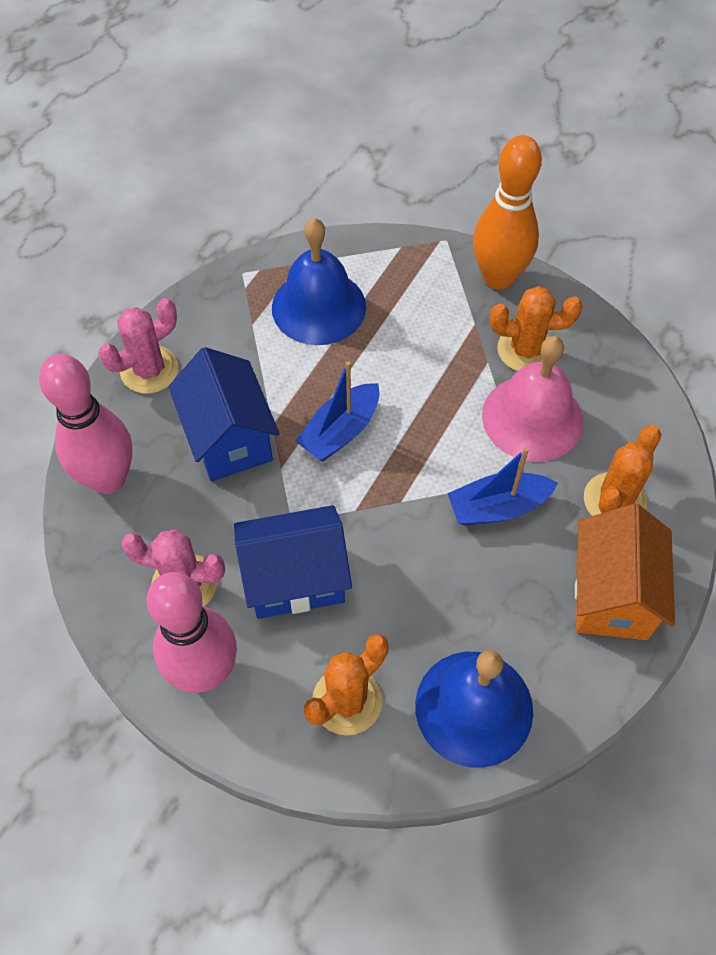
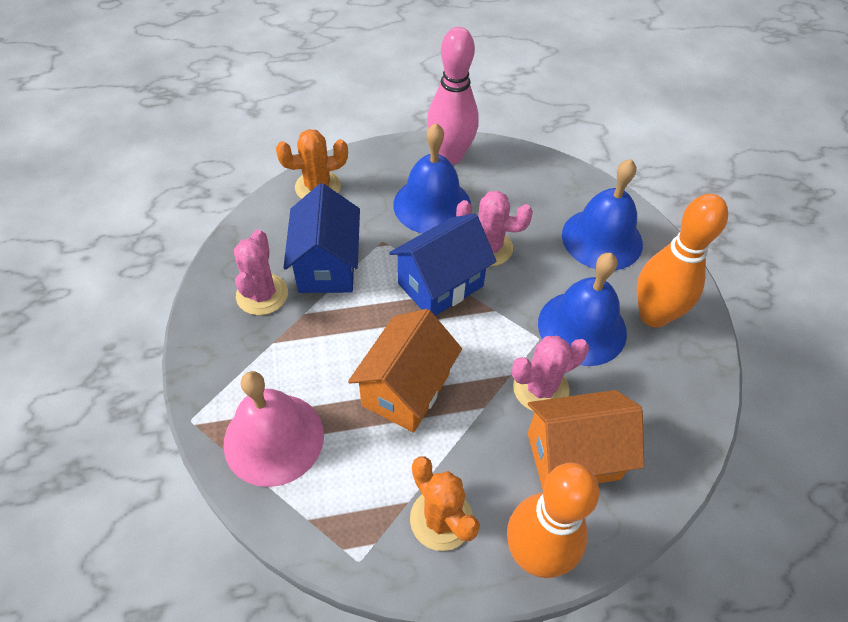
blue bell: [272,218,366,345] [415,650,533,768] = 2 -> [393,123,471,234] [538,253,627,366] [562,159,643,270] = 3
blue boat: [295,361,379,461] [447,447,558,526] = 2 -> none = 0
orange bowling pin: [473,135,542,290] = 1 -> [507,463,599,578] [637,194,728,328] = 2
orange cactus: [304,634,389,736] [490,286,582,371] [584,425,661,516] = 3 -> [276,129,348,199] [410,456,480,551] = 2
orange house: [575,504,675,640] = 1 -> [348,309,462,433] [528,390,644,489] = 2
pink bowling pin: [39,354,133,494] [147,572,237,693] = 2 -> [427,27,479,165] = 1
pink cactus: [98,298,179,394] [121,529,225,606] = 2 -> [234,230,288,315] [456,191,533,266] [512,336,589,411] = 3

